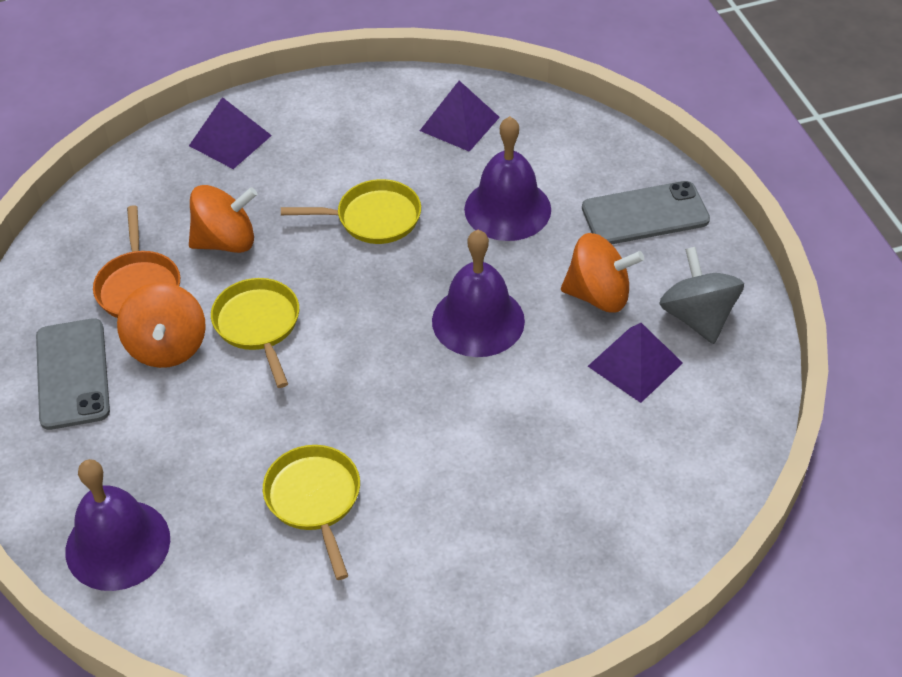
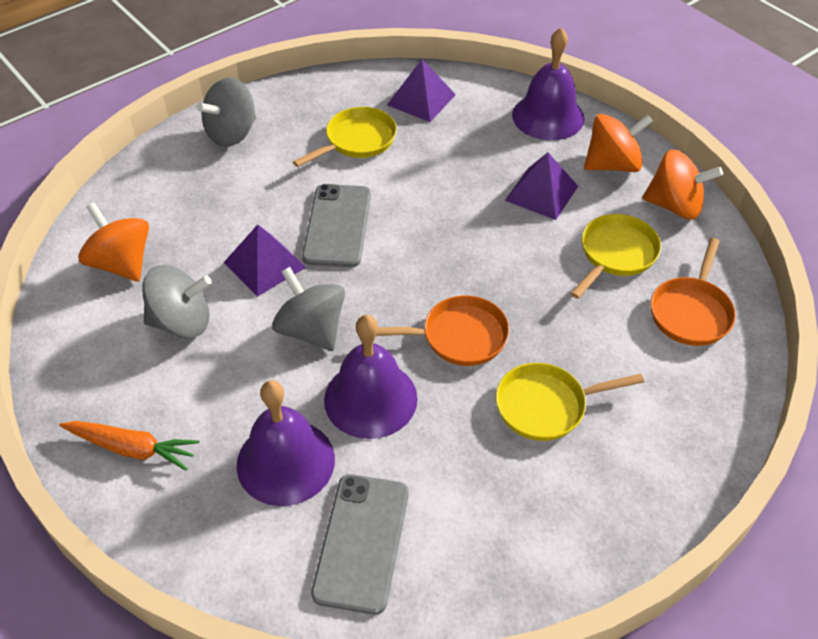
grey spinning top: [659,247,744,344] = 1 -> [142,265,212,338] [197,77,256,147] [272,267,345,351] = 3
orange carrot: none = 0 -> [59,421,199,471] = 1
orange pan: [93,205,180,318] = 1 -> [376,295,510,366] [650,238,736,346] = 2

